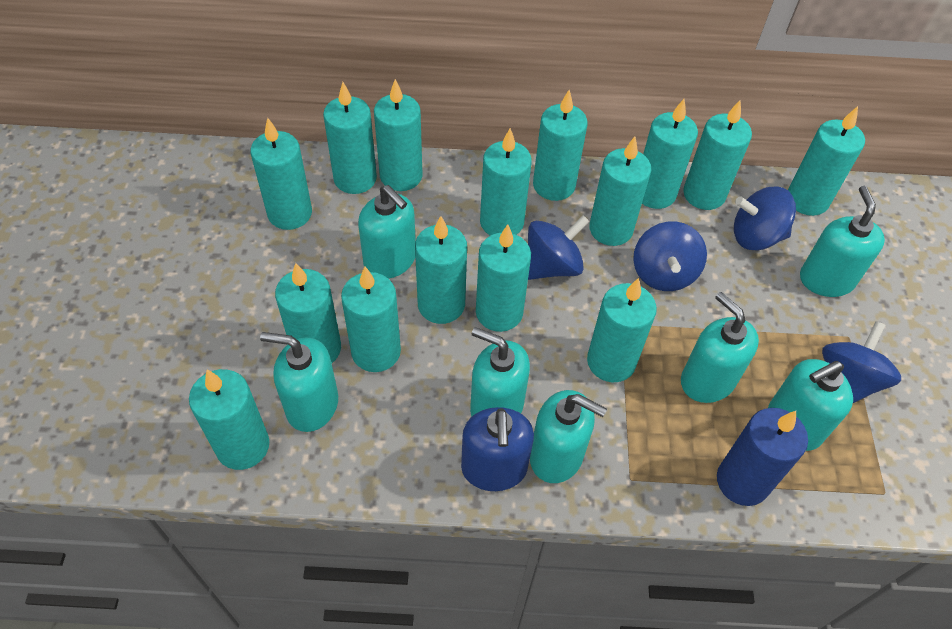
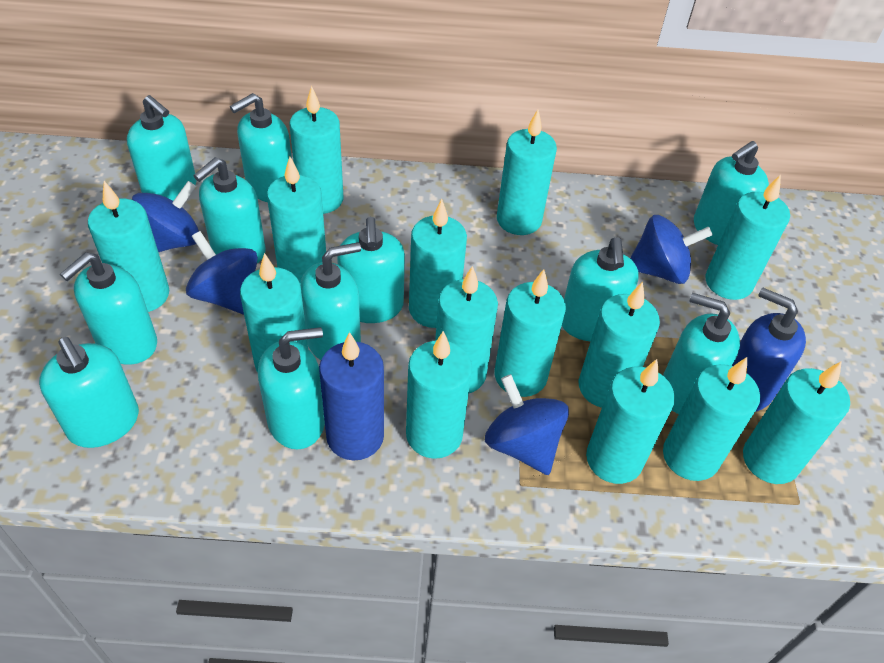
turquoise candle: [189,369,269,470] [250,118,312,230] [275,263,341,363] [323,82,377,194] [341,267,401,372] [374,79,423,191] [415,216,467,324] [476,224,531,332] [480,128,532,236] [533,90,587,201] [587,278,657,382] [589,137,651,246] [642,99,698,209] [683,100,752,210] [788,106,865,216] = 15 -> [88,181,169,312] [240,253,308,373] [267,157,326,285] [289,85,343,214] [406,331,472,459] [409,199,467,328] [435,266,498,393] [495,269,566,397] [497,110,557,235] [579,282,660,408] [586,359,675,484] [663,357,760,481] [705,175,790,300] [743,361,850,484] = 14
turquoise soap dispenser: [260,332,338,432] [358,185,416,279] [470,327,530,417] [530,390,607,483] [681,292,759,403] [768,359,853,451] [800,186,885,297] = 7 -> [39,337,139,448] [60,252,157,364] [127,95,196,201] [194,157,266,263] [230,93,292,202] [258,327,325,449] [301,242,361,360] [337,217,405,323] [562,237,639,341] [663,293,740,414] [694,141,769,245] = 11

